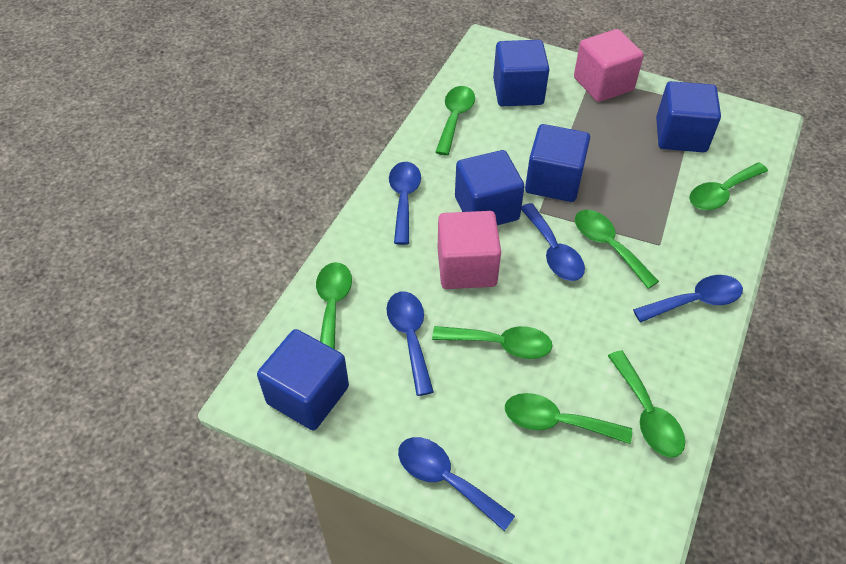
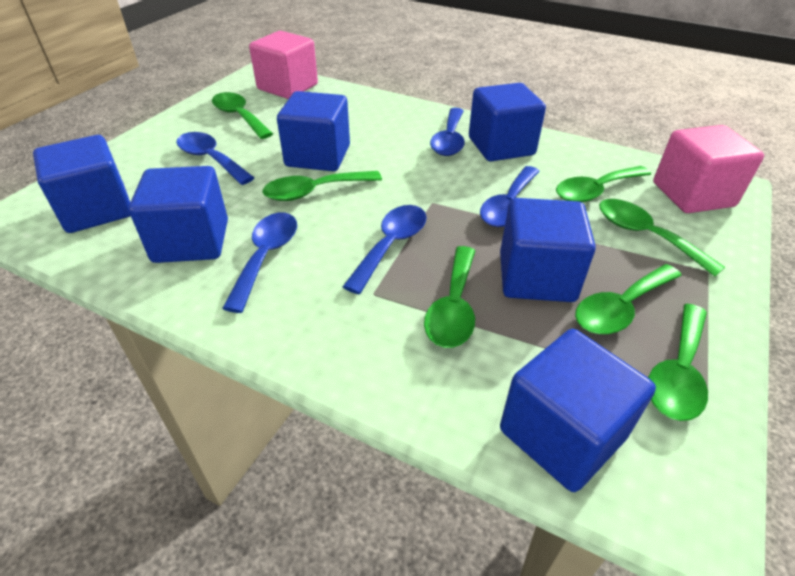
blue cube: [257,329,349,430] [455,150,525,225] [493,40,549,106] [525,124,590,202] [656,81,721,153] = 5 -> [33,135,131,233] [129,166,228,263] [277,91,350,171] [469,83,546,161] [500,198,596,302] [500,329,656,492] = 6

